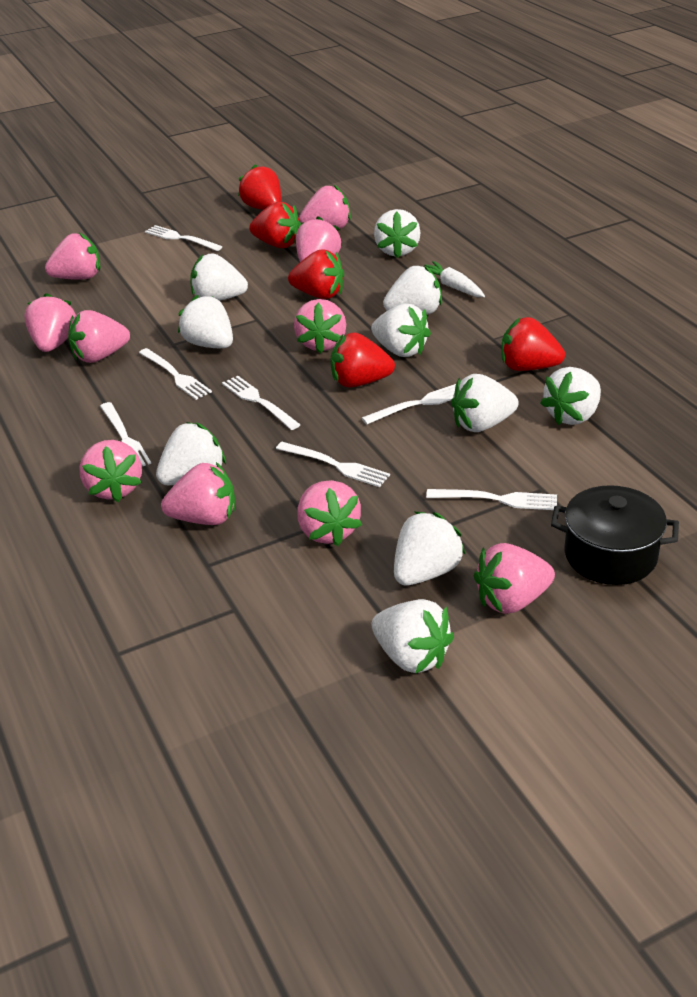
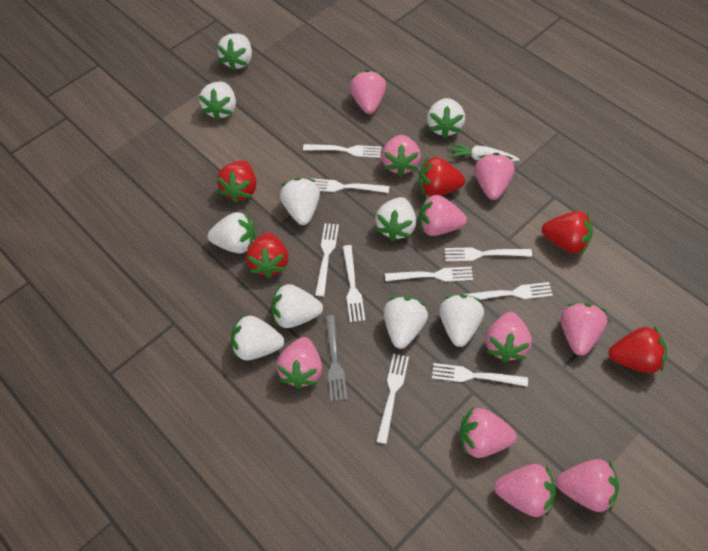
black pot: [551,485,679,585] = 1 -> none = 0
grey fork: none = 0 -> [325,315,347,401] = 1
white fork: [100,402,151,466] [139,348,212,400] [145,225,223,251] [222,376,300,430] [276,442,390,487] [362,384,456,424] [426,489,557,510] = 7 -> [303,144,382,158] [310,178,389,193] [315,223,339,297] [343,245,365,322] [376,354,409,444] [385,267,473,282] [432,363,528,387] [445,248,532,261] [464,282,553,300] = 9

